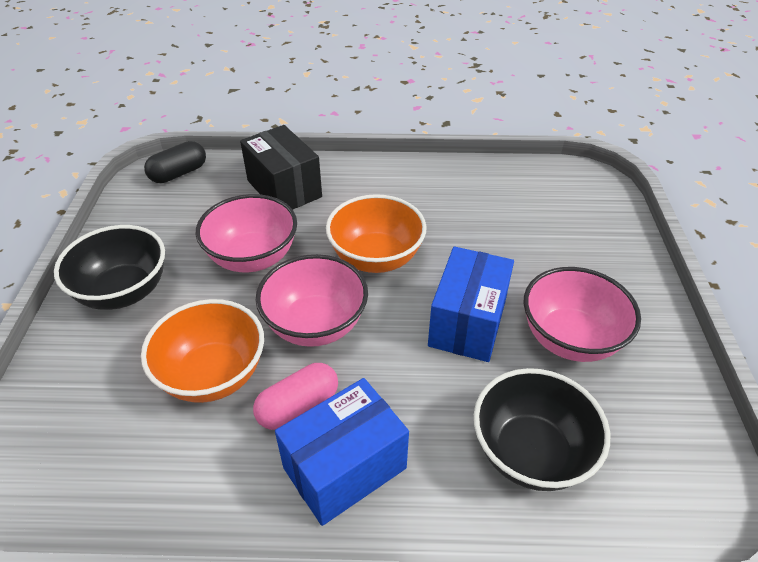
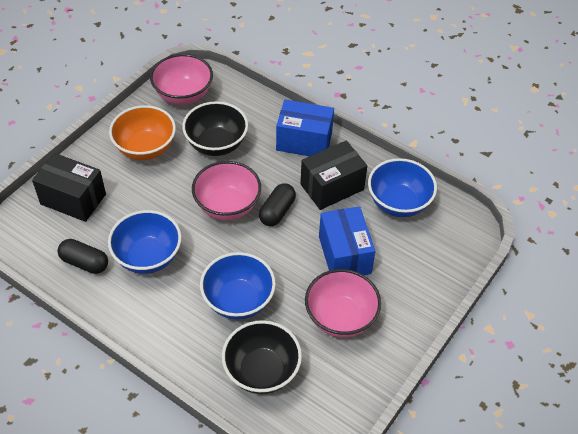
black box: [240,125,322,210] = 1 -> [32,153,106,222] [300,141,367,210] = 2
black capsule: [144,141,206,183] = 1 -> [58,239,108,274] [259,183,296,226] = 2
blue bowl: none = 0 -> [108,210,181,274] [200,252,276,320] [368,158,437,217] = 3
orange bowl: [141,299,264,403] [326,194,427,273] = 2 -> [109,105,176,160] = 1
pink capsule: [253,363,338,430] = 1 -> none = 0

